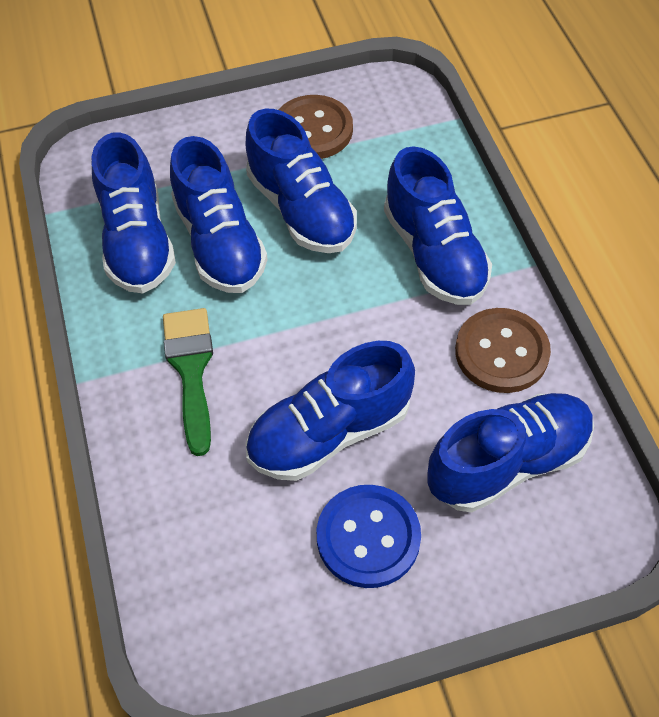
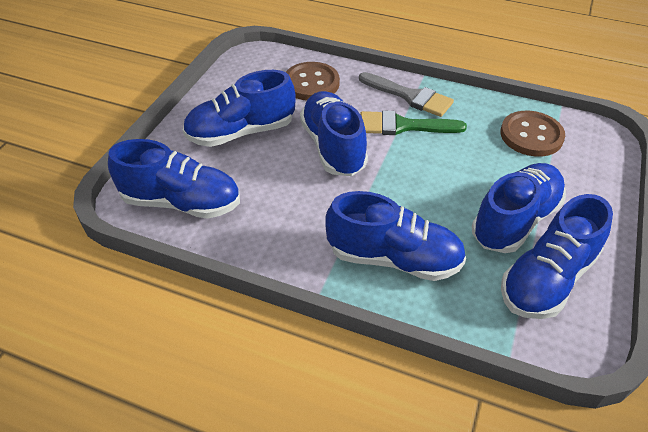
blue button: [316,485,421,588] = 1 -> none = 0
grey brush: none = 0 -> [359,72,454,117] = 1

